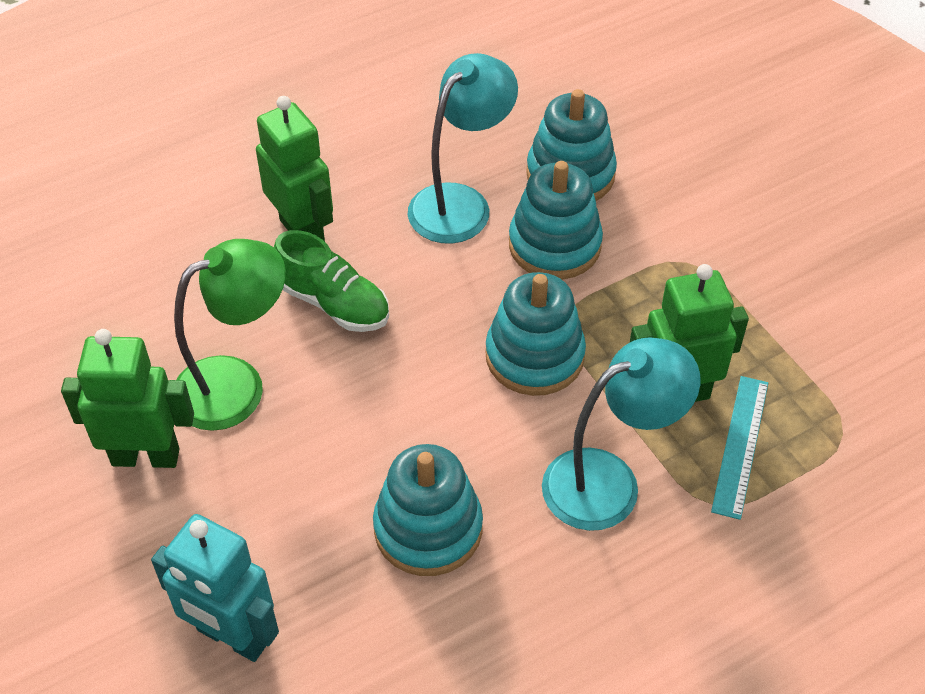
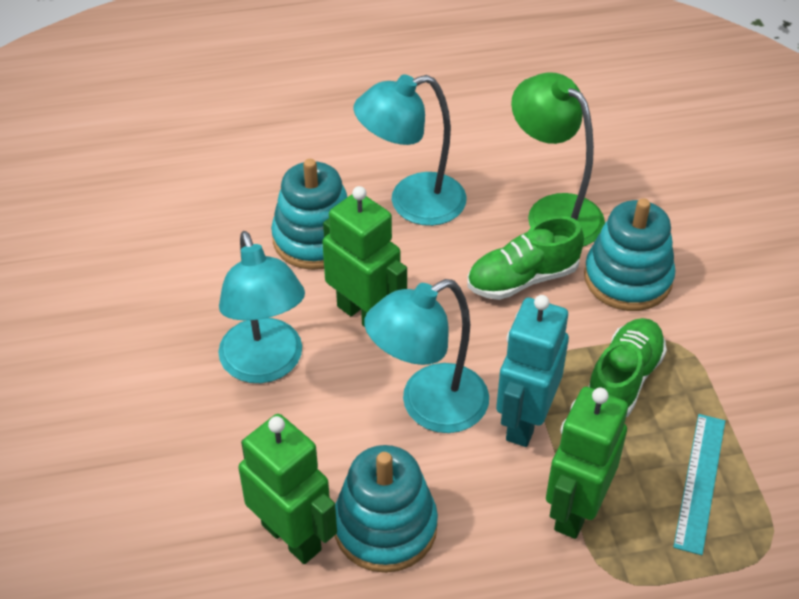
green shoe: [274,230,389,332] = 1 -> [467,216,584,300] [588,318,667,417] = 2
turquoise lamp: [408,53,518,244] [542,337,700,531] = 2 -> [218,231,305,383] [354,75,467,226] [364,279,489,433] = 3
turquoise stacking toy: [373,444,483,576] [485,272,586,396] [509,161,603,280] [526,89,617,201] = 4 -> [271,159,347,270] [335,445,438,573] [584,198,676,311] = 3

